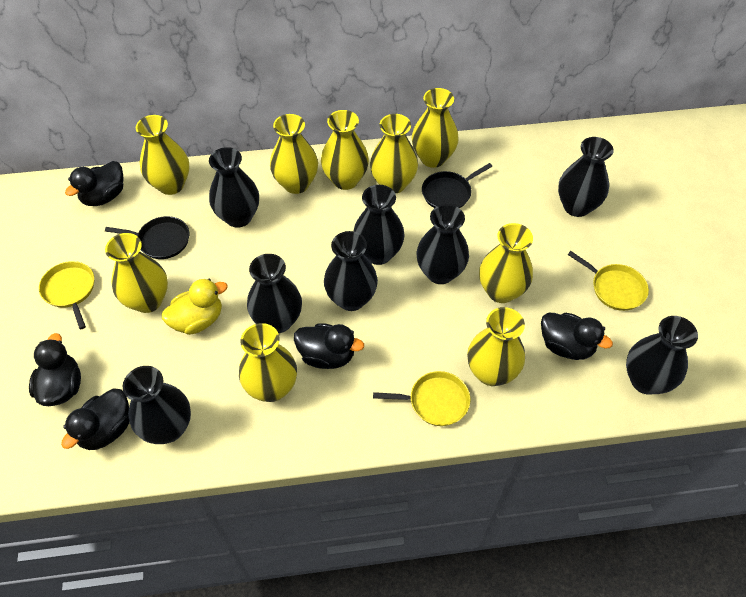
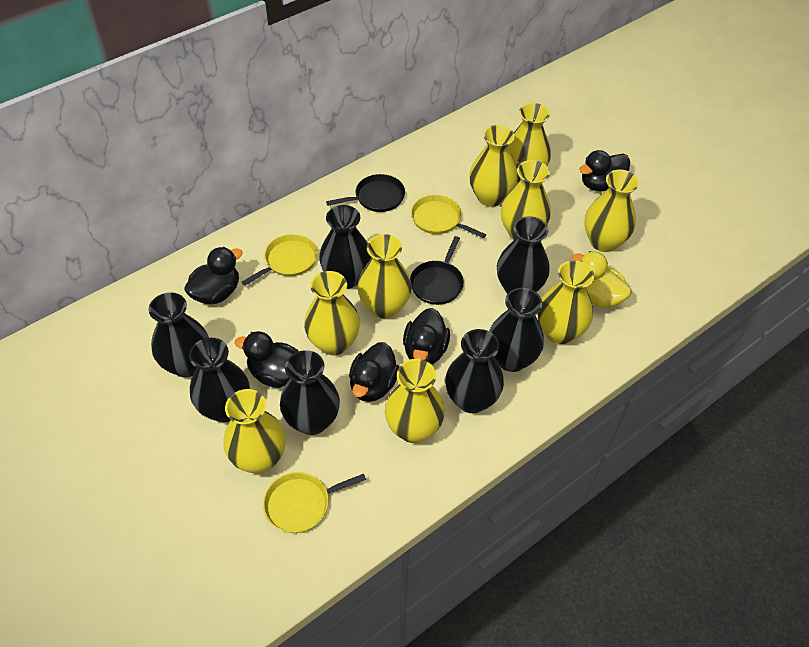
black vase: [123,366,191,444] [209,147,259,228] [247,254,302,333] [324,231,378,311] [354,185,405,265] [416,204,469,284] [558,137,613,217] [626,316,698,395] = 8 -> [149,292,209,377] [189,338,250,422] [280,350,340,435] [319,205,372,289] [445,329,504,413] [489,288,544,372] [497,216,550,294] = 7

